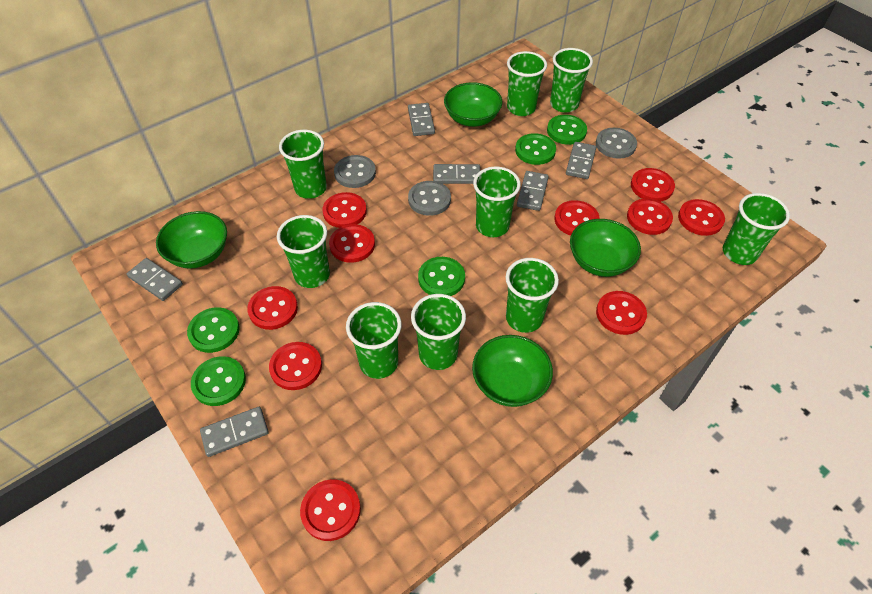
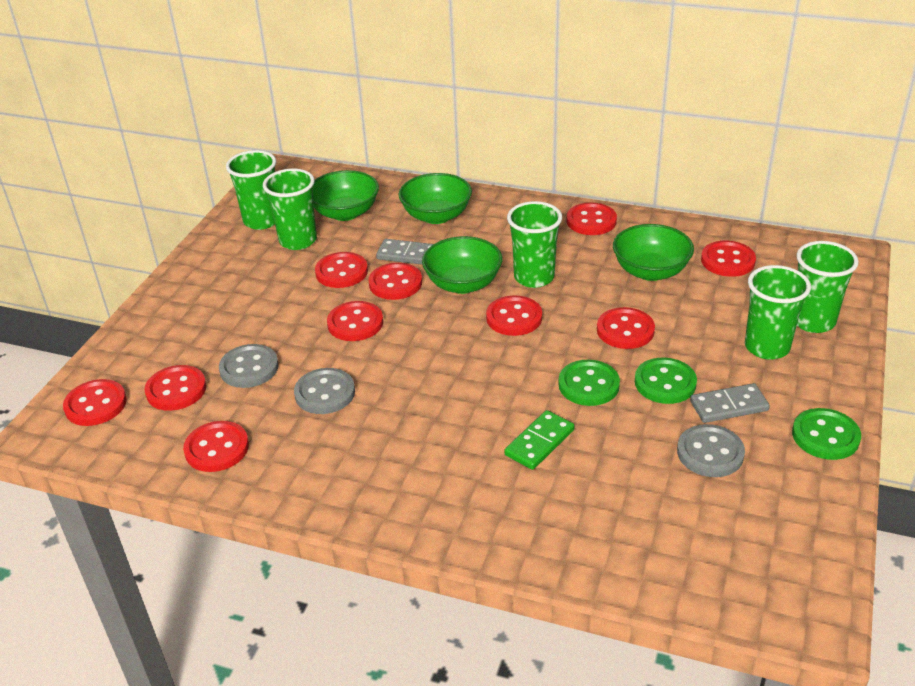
green button: [187,307,240,353] [191,356,246,406] [418,257,465,296] [515,133,556,165] [547,115,587,145] = 5 -> [558,360,620,406] [635,358,697,404] [792,408,861,460] = 3
green cup: [277,215,330,288] [279,130,327,199] [346,302,402,379] [411,294,466,370] [473,166,521,237] [506,258,559,333] [507,51,547,116] [550,48,593,113] [723,193,790,265] = 9 -> [226,150,276,230] [263,169,317,250] [507,201,562,288] [745,265,811,360] [796,241,859,333] = 5
green domino: none = 0 -> [504,410,574,470] = 1
grey domino: [127,258,183,301] [200,407,269,457] [408,103,435,136] [433,164,480,184] [517,171,549,211] [566,142,596,179] = 6 -> [376,239,433,265] [690,383,770,423] = 2

